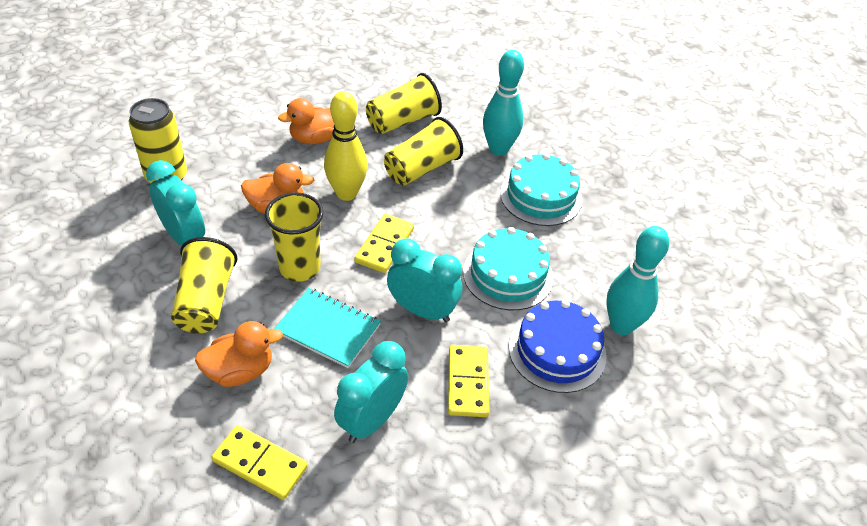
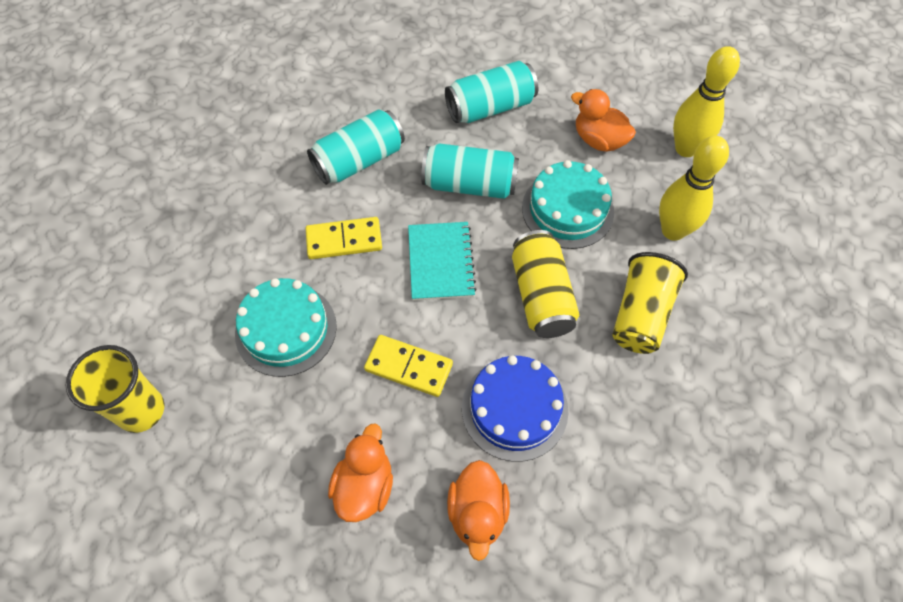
turquoise bowling pin: [483,50,524,156] [606,226,669,335] = 2 -> none = 0
turquoise can: none = 0 -> [307,109,405,185] [421,143,519,199] [445,61,538,123] = 3
turquoise clock: [146,160,205,246] [334,341,408,443] [387,238,462,322] = 3 -> none = 0
yellow bowling pin: [324,91,368,201] = 1 -> [659,136,729,241] [673,46,740,157] = 2
yellow cup: [171,237,238,333] [265,192,323,282] [366,73,442,134] [384,117,463,186] = 4 -> [66,345,164,433] [612,252,688,354] = 2
yellow domino: [212,425,308,500] [355,214,414,273] [448,345,489,417] = 3 -> [305,217,382,259] [364,335,453,397] = 2

